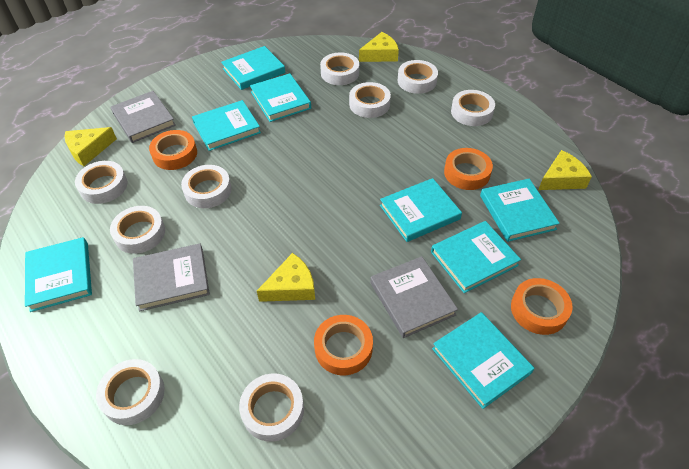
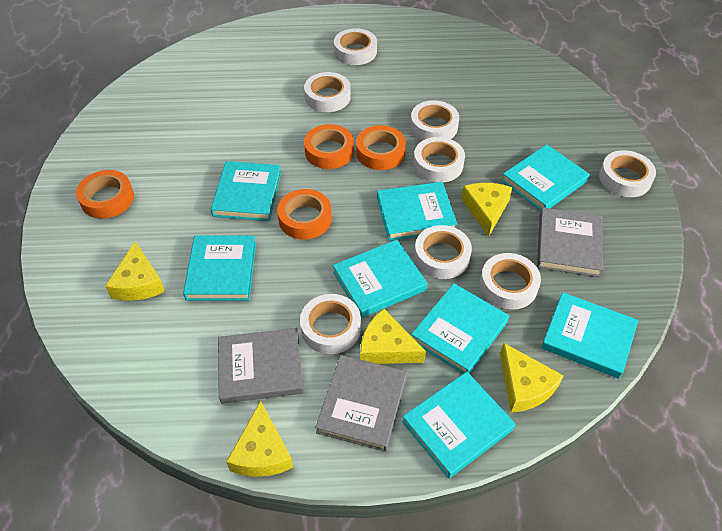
white tape: [75,161,128,204] [96,359,165,425] [110,206,165,254] [181,165,232,208] [239,373,304,442] [320,52,359,85] [349,82,391,118] [398,60,438,94] [451,90,495,126] = 9 -> [300,294,361,354] [304,72,351,112] [334,28,377,65] [410,100,459,141] [414,137,465,182] [414,225,472,279] [480,253,541,310] [599,150,656,197] = 8
yellow cheese: [65,127,117,166] [257,253,315,302] [359,32,399,62] [538,150,592,190] = 4 -> [105,242,165,301] [226,401,293,477] [360,309,426,364] [461,183,513,236] [500,343,564,413] = 5

